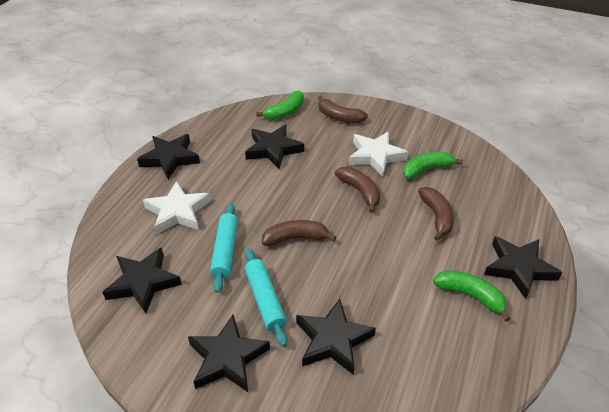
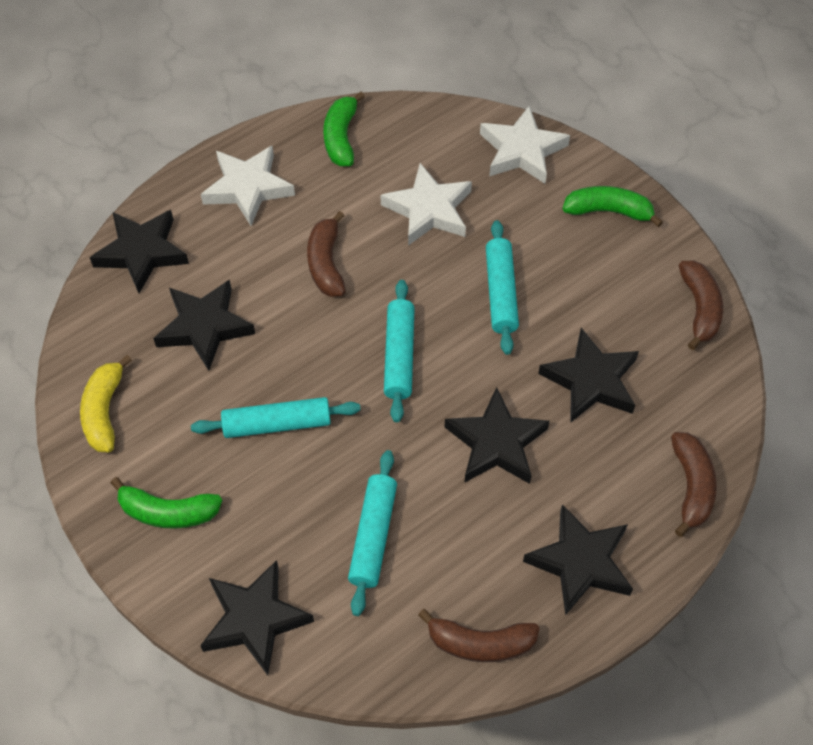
turquoise rolling pin: [210,203,238,293] [245,248,287,347] = 2 -> [191,397,361,438] [348,450,397,616] [384,280,415,422] [486,220,519,355] = 4
white star: [143,181,211,235] [349,132,408,177] = 2 -> [201,146,295,226] [381,163,472,246] [480,106,570,184] = 3
yellow banana: none = 0 -> [80,355,132,453] = 1

